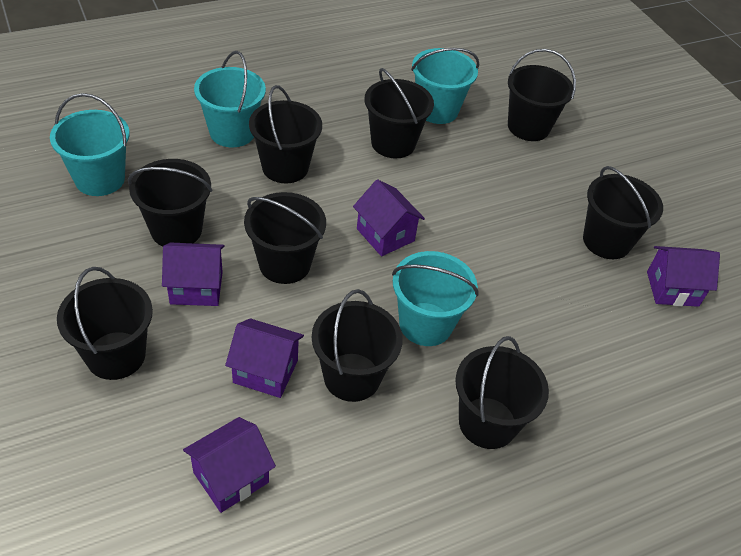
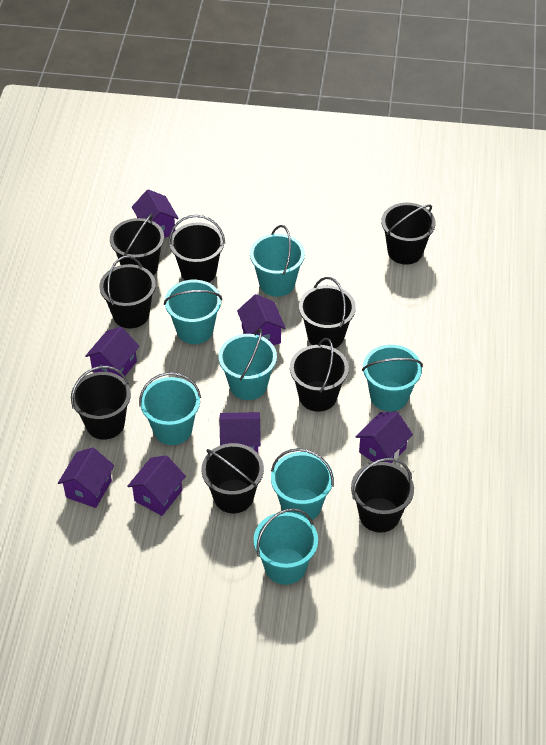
purple house: [162,243,225,306] [183,417,276,513] [225,318,304,398] [353,179,425,256] [647,246,720,307] = 5 -> [58,447,114,508] [85,327,140,378] [127,455,186,516] [132,189,179,238] [219,412,261,453] [237,294,286,345] [355,412,413,463] = 7
turquoise bucket: [50,93,130,196] [194,51,266,147] [392,251,478,346] [411,48,479,124] = 4 -> [139,372,201,445] [164,280,222,344] [219,329,277,400] [250,225,305,297] [253,508,318,585] [271,448,334,520] [362,345,423,412] = 7

